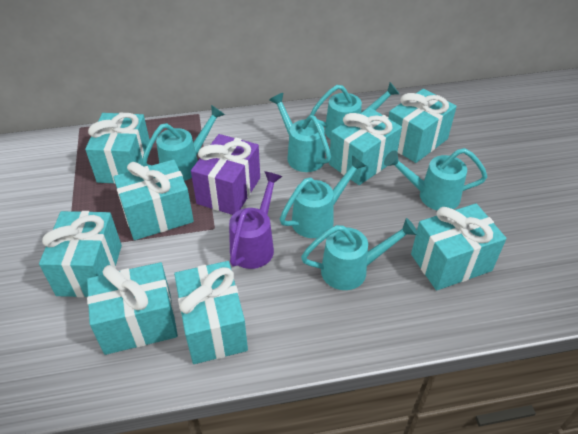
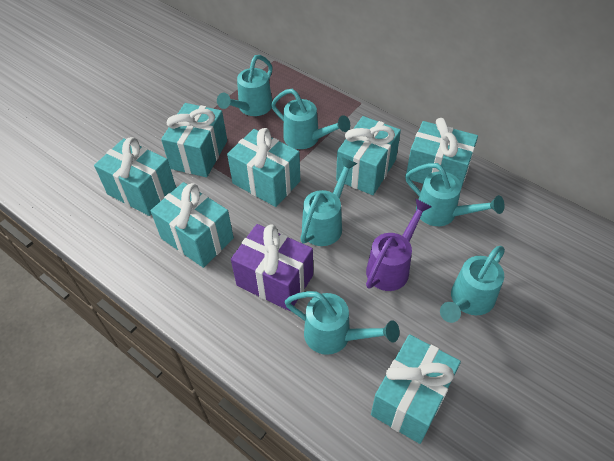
turquoise gift: [39,211,122,297] [85,113,150,184] [87,262,178,355] [113,160,194,240] [174,261,248,364] [329,108,402,185] [388,89,457,163] [411,204,507,290] = 8 -> [94,137,176,216] [151,182,234,268] [161,103,227,177] [227,128,301,207] [336,116,401,195] [371,334,461,444] [406,118,478,188] = 7

